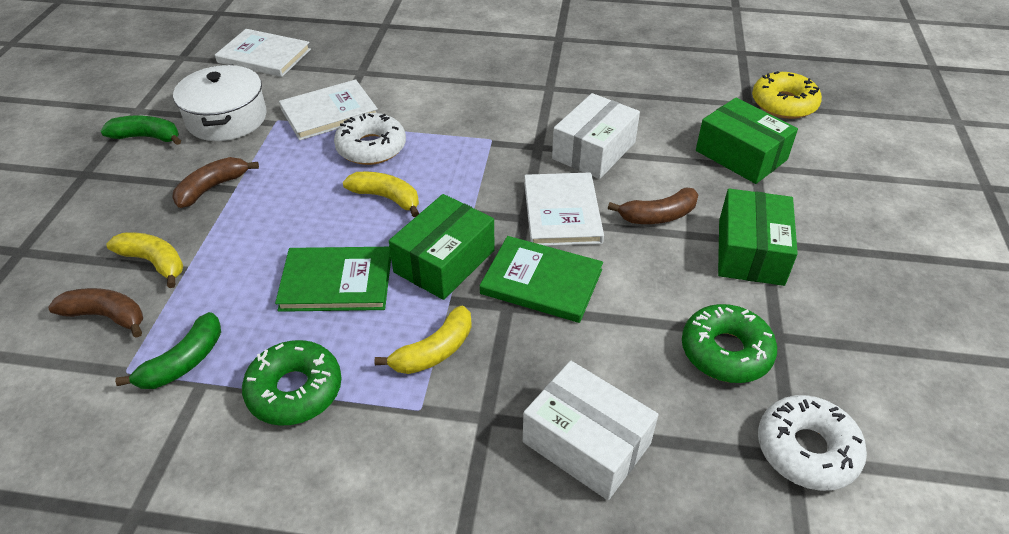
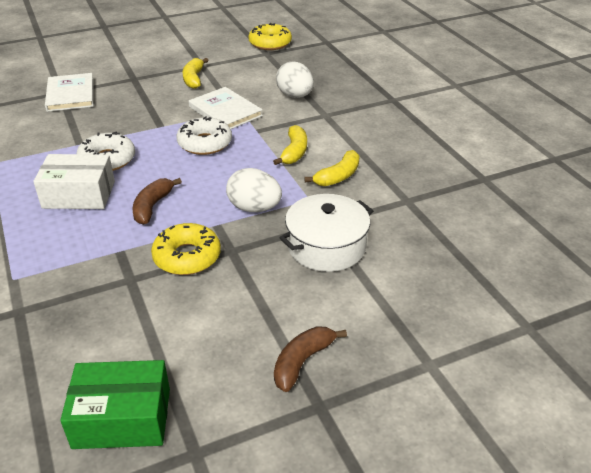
brown banana: [48,288,143,338] [172,157,259,208] [608,188,699,224] = 3 -> [132,178,182,225] [274,326,347,392] = 2
green banana: [100,115,181,145] [115,312,221,389] = 2 -> none = 0
green book: [275,247,391,312] [480,236,603,323] = 2 -> none = 0
green box: [389,194,495,300] [696,98,798,184] [718,189,798,286] = 3 -> [60,360,170,449] = 1
green donut: [242,340,342,426] [682,304,777,383] = 2 -> none = 0
white book: [215,29,311,77] [279,79,378,140] [524,172,604,246] = 3 -> [45,73,94,112] [189,87,263,129] = 2
white box: [523,361,658,500] [552,93,640,179] = 2 -> [33,154,115,209] = 1
white egg: none = 0 -> [226,168,282,212] [276,62,314,98] = 2
yellow donut: [752,71,822,119] = 1 -> [151,223,221,275] [248,23,292,50] = 2

